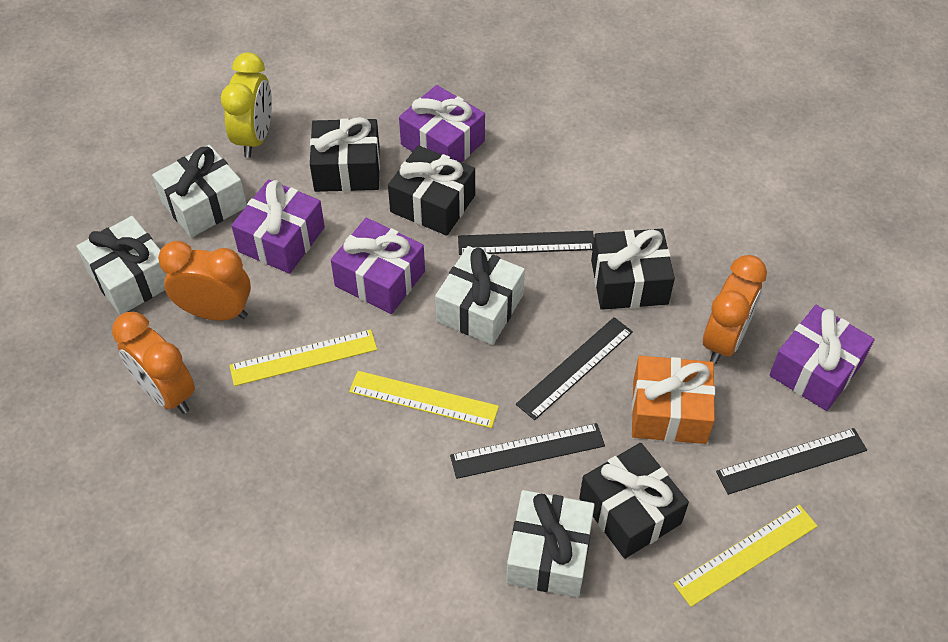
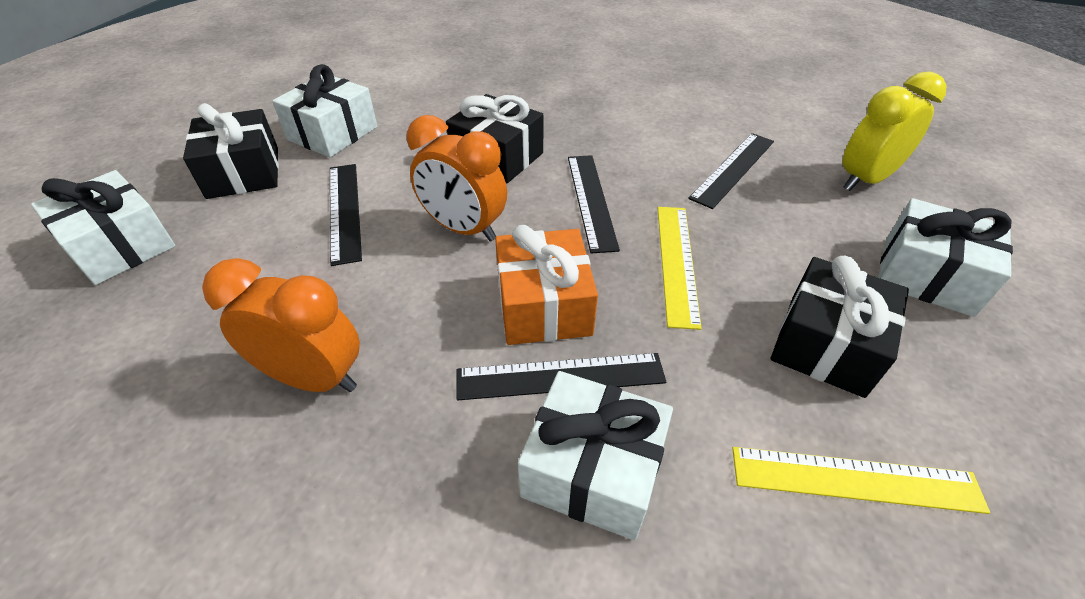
black gift: [310,117,380,192] [388,145,475,236] [579,443,689,559] [591,229,675,310] = 4 -> [183,103,279,199] [446,94,543,184] [771,256,909,398] = 3
orange clock: [112,312,195,414] [158,241,251,321] [703,255,767,364] = 3 -> [202,258,360,392] [407,115,507,242] = 2
purple gift: [231,179,325,274] [331,218,425,314] [399,85,485,162] [769,305,875,411] = 4 -> none = 0
yellow ruler: [229,329,377,386] [349,371,499,428] [673,505,818,607] = 3 -> [658,207,702,330] [732,447,990,514] = 2

